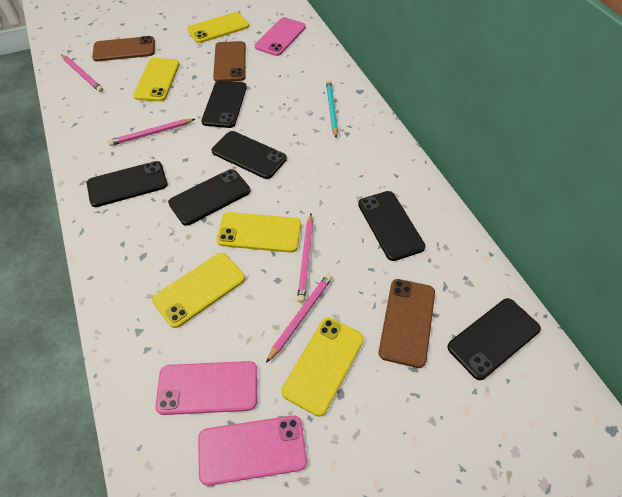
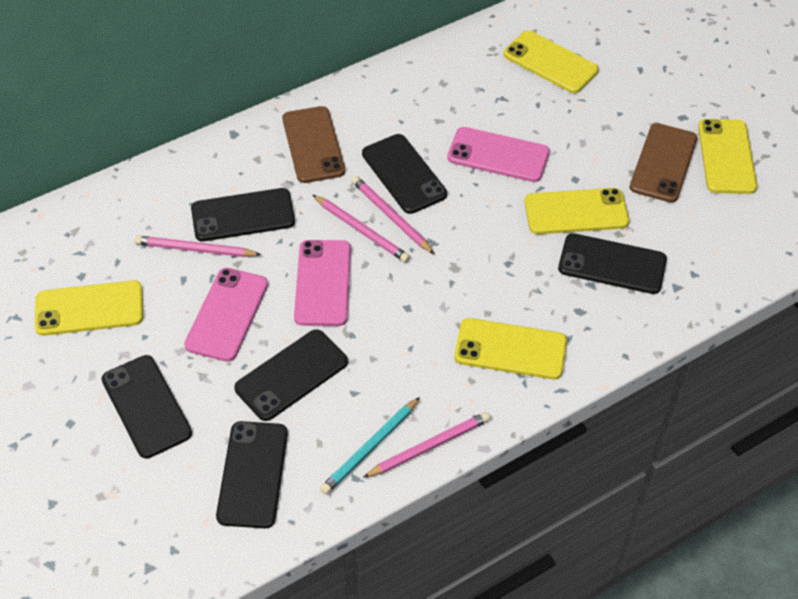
brown phone: [92,36,155,61] [213,41,246,82] [379,279,435,368] = 3 -> [282,106,345,183] [630,123,697,203] = 2

